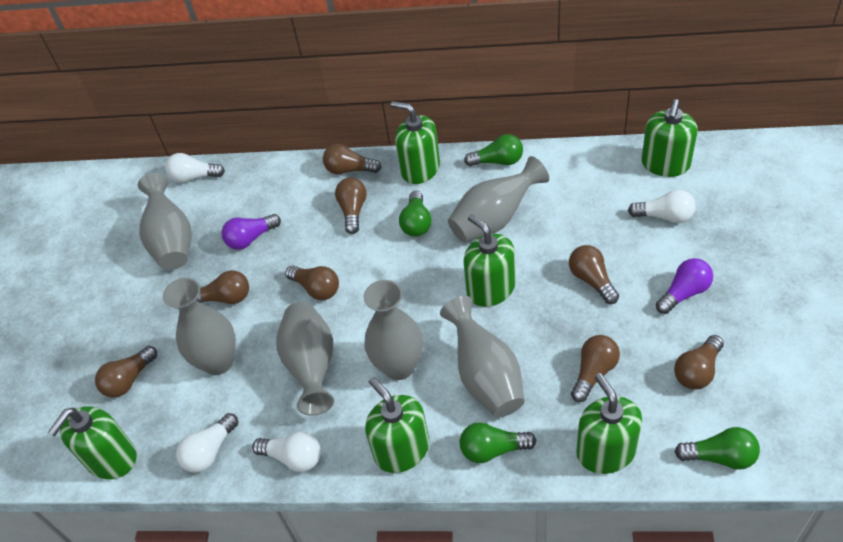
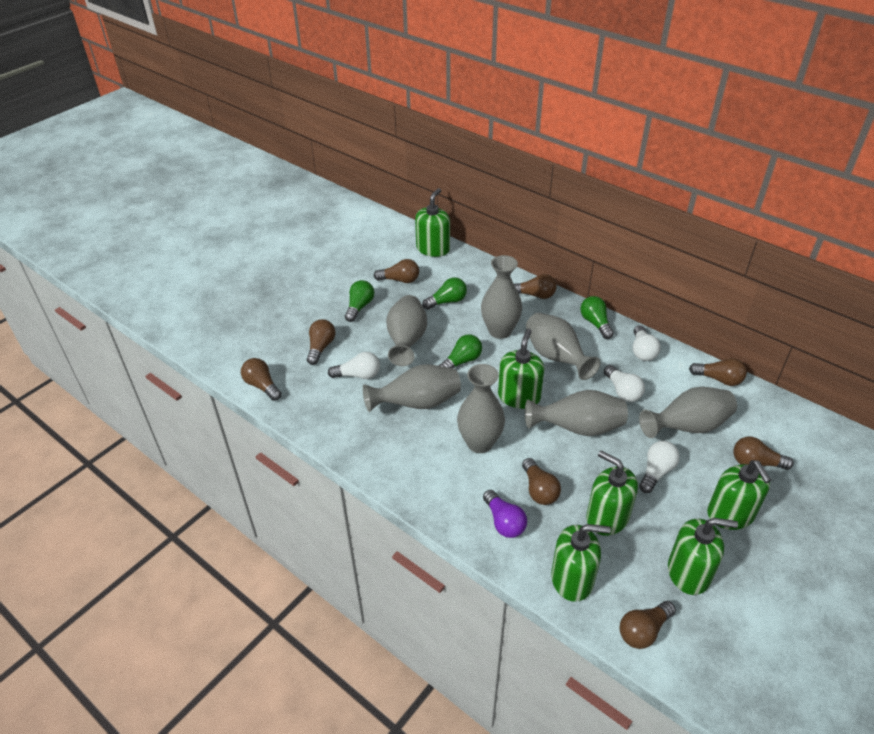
grey vase: [138,173,192,270] [163,278,236,375] [276,302,334,415] [363,280,423,380] [440,296,525,417] [448,156,549,242] = 6 -> [363,364,461,412] [386,295,427,366] [457,364,505,453] [481,255,522,339] [525,390,628,436] [526,313,601,380] [639,387,737,438] = 7
purple light bulb: [222,214,281,250] [656,258,713,314] = 2 -> [483,490,527,538] = 1

